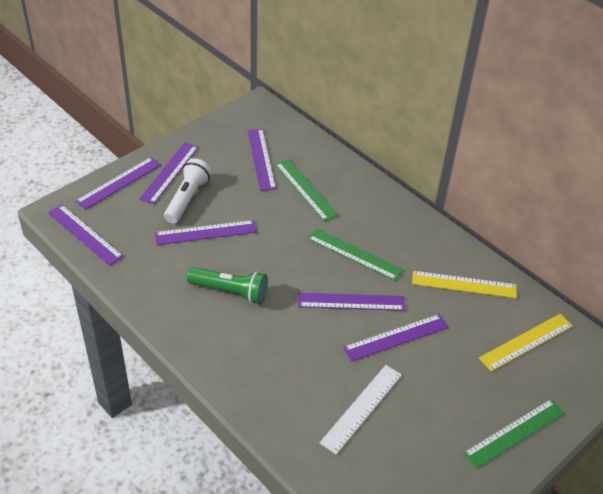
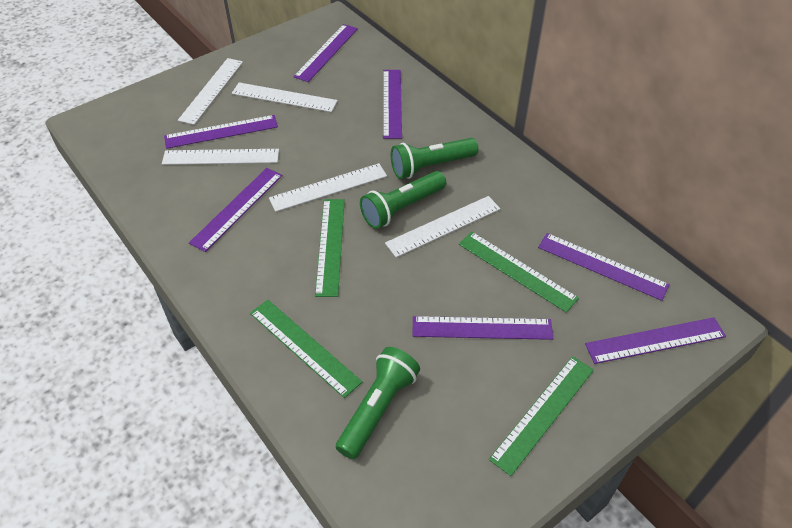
green flashlight: [187,267,268,304] = 1 -> [336,347,420,459] [360,171,446,229] [391,138,478,179] = 3
green ruler: [275,159,338,222] [307,228,404,281] [463,399,565,469] = 3 -> [250,300,362,398] [315,199,345,297] [459,232,579,313] [489,356,594,476] = 4
white flashlight: [164,158,212,223] = 1 -> none = 0
white ruler: [320,365,402,454] = 1 -> [162,149,279,165] [178,58,243,125] [232,82,338,112] [269,163,387,212] [385,196,501,258] = 5
yellow ruler: [412,271,517,298] [479,314,573,371] = 2 -> none = 0

